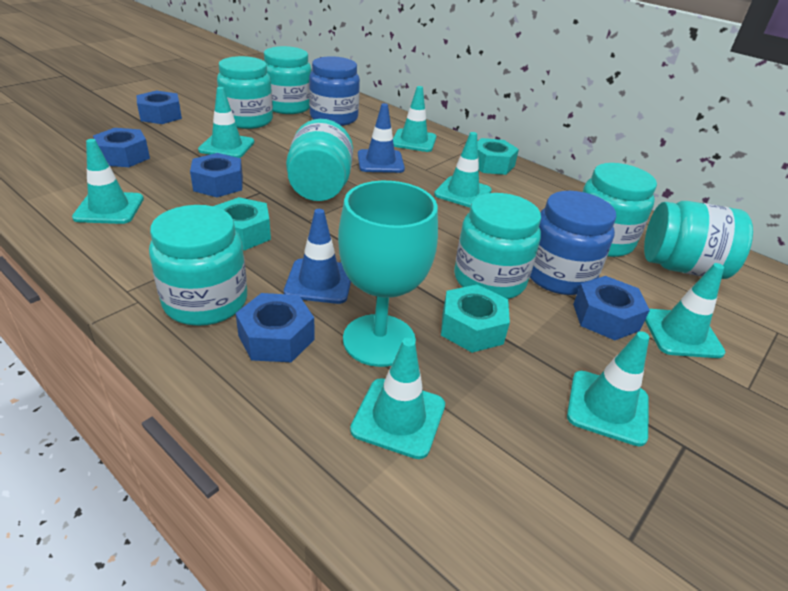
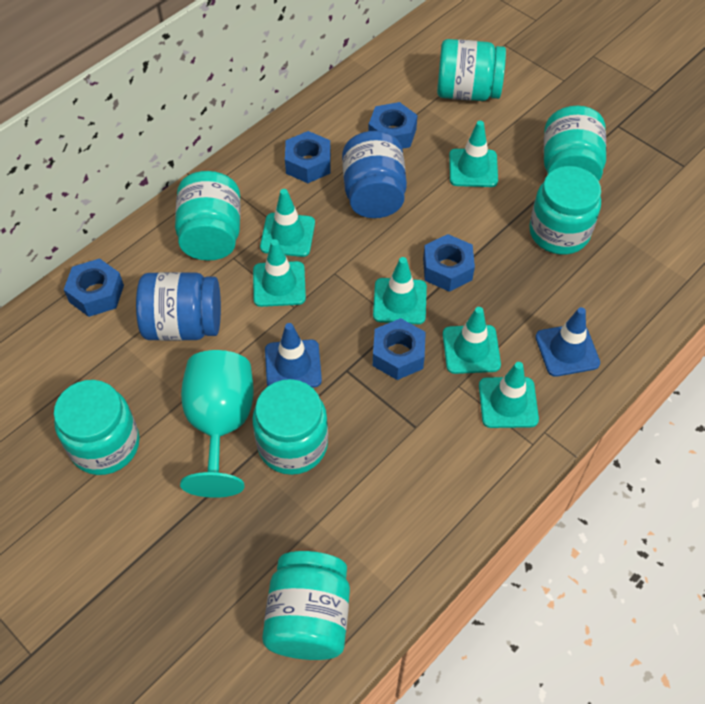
turquoise nut: [214,197,271,250] [441,284,510,353] [477,138,519,175] = 3 -> none = 0
turquoise traffic cone: [72,139,144,224] [198,87,255,158] [350,338,445,459] [393,86,436,152] [434,132,492,208] [567,331,649,447] [645,263,725,358] = 7 -> [253,239,306,307] [260,189,315,257] [373,257,427,324] [443,307,501,374] [449,121,498,187] [479,362,539,428] = 6

